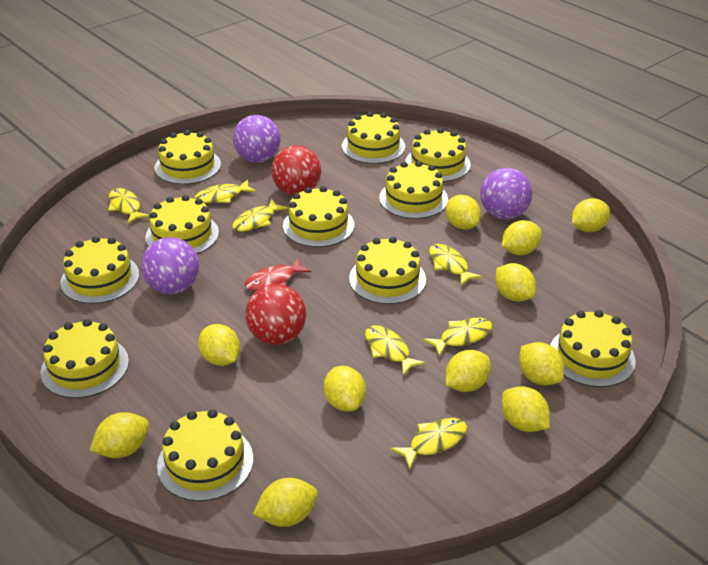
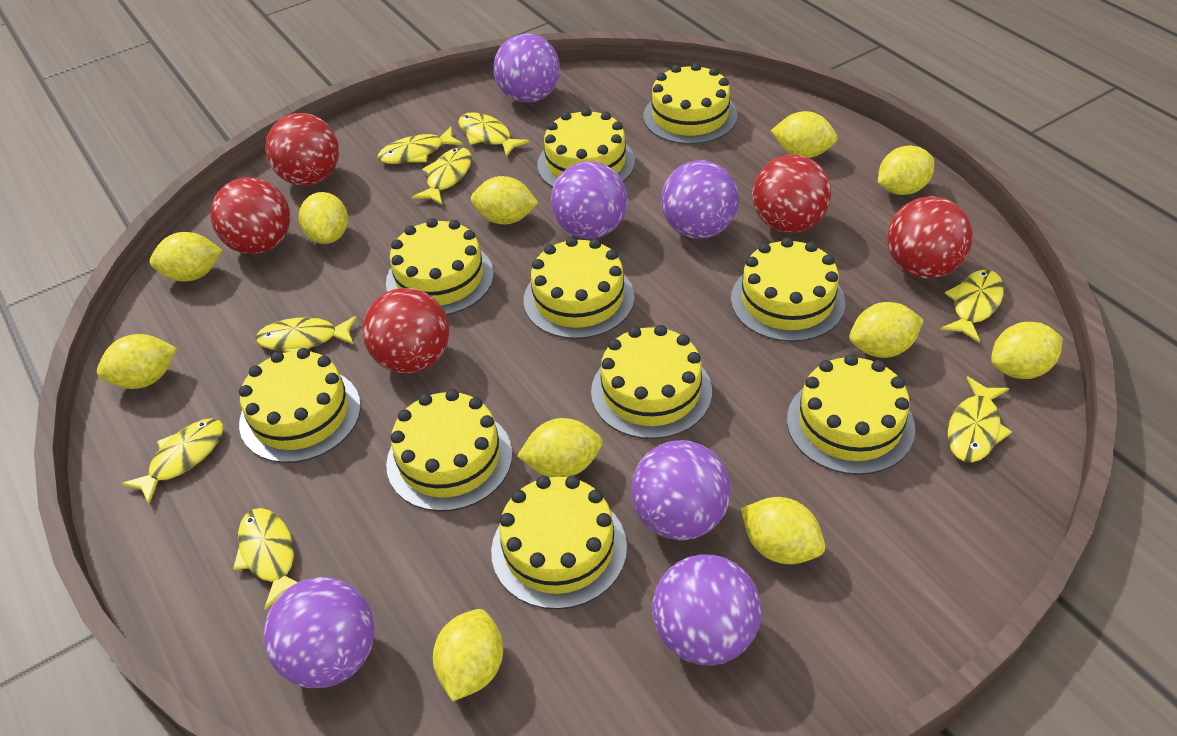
purple ball: [141,237,199,294] [233,115,281,163] [480,168,532,220] = 3 -> [264,577,375,688] [494,34,560,103] [551,161,628,239] [631,440,731,540] [652,554,762,665] [661,160,739,239] = 6
red ball: [245,284,306,345] [271,146,321,195] = 2 -> [211,177,290,254] [265,113,339,186] [362,288,449,374] [752,154,831,233] [887,196,973,279] = 5
red fish: [245,258,311,291] = 1 -> none = 0
yellow cake: [40,319,129,398] [60,236,139,304] [145,195,219,254] [155,130,221,185] [157,409,253,501] [283,186,354,247] [342,112,405,164] [349,237,426,304] [379,161,448,219] [405,128,471,182] [550,310,636,387] = 11 -> [239,348,361,463] [386,218,494,315] [386,389,512,512] [491,476,627,610] [524,237,634,339] [537,108,635,187] [591,325,712,439] [644,63,737,144] [731,237,845,342] [787,354,915,475] = 10
yellow fish: [108,188,149,224] [195,179,256,203] [232,199,288,232] [365,325,426,376] [391,418,467,469] [423,318,492,356] [429,244,482,286] = 7 -> [121,418,223,504] [233,508,298,610] [255,316,357,352] [378,127,463,164] [412,147,472,205] [458,112,530,157] [940,270,1004,343] [948,376,1012,462] = 8

